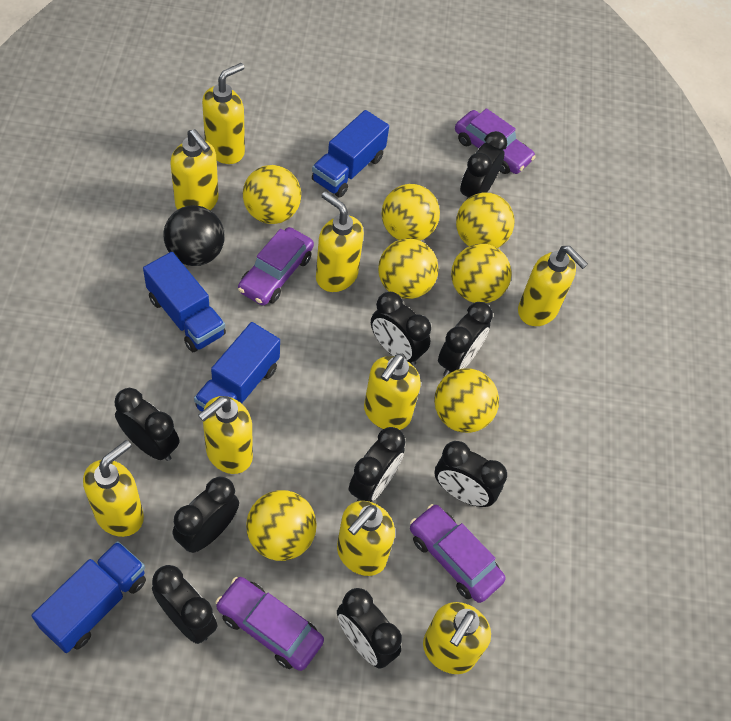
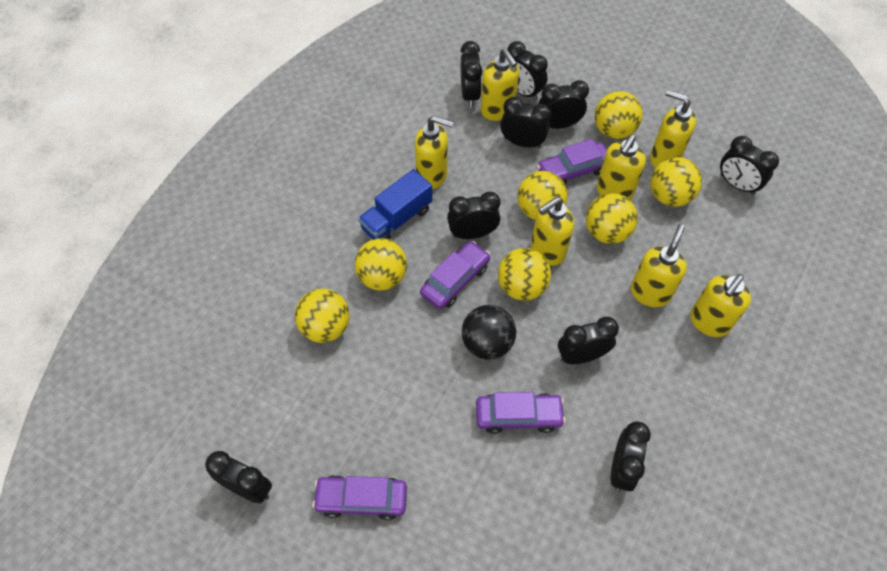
blue truck: [31,541,146,653] [143,252,226,352] [194,322,280,412] [312,110,389,198] = 4 -> [358,169,432,240] = 1
yellow soap dispenser: [83,440,144,537] [170,129,218,210] [198,396,253,474] [202,63,245,164] [316,191,364,292] [337,501,395,576] [364,354,421,430] [423,602,491,674] [518,246,588,326] = 9 -> [415,115,454,189] [481,48,519,121] [531,197,574,266] [597,135,646,200] [631,224,687,307] [650,90,696,168] [690,274,751,337] = 7

